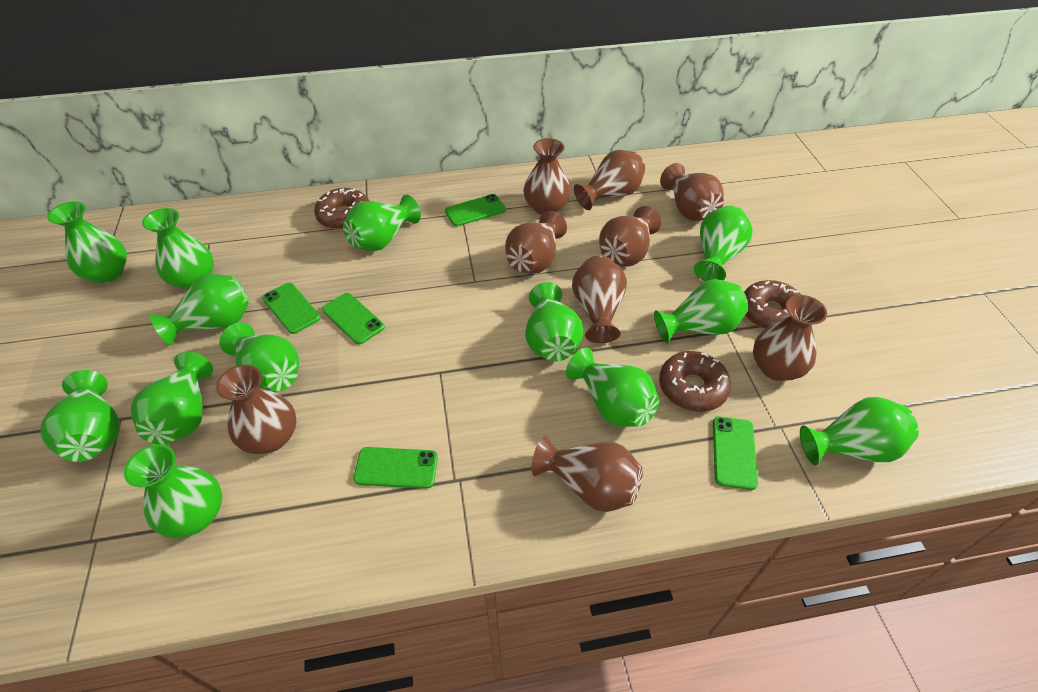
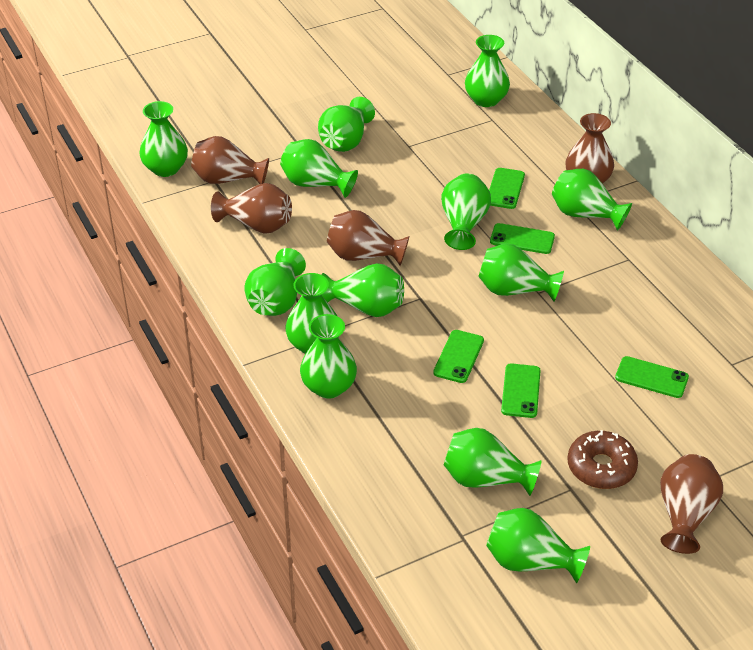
brown donut: [314,188,369,230] [659,351,731,412] [744,280,801,329] = 3 -> [567,430,638,489] = 1
brown vase: [216,365,296,454] [505,211,567,274] [523,138,571,215] [532,436,643,512] [572,256,627,343] [574,150,645,210] [599,206,661,267] [660,163,724,221] [753,295,827,381] = 9 -> [191,136,269,184] [211,183,292,233] [327,210,409,266] [566,113,614,183] [660,454,723,554] = 5

